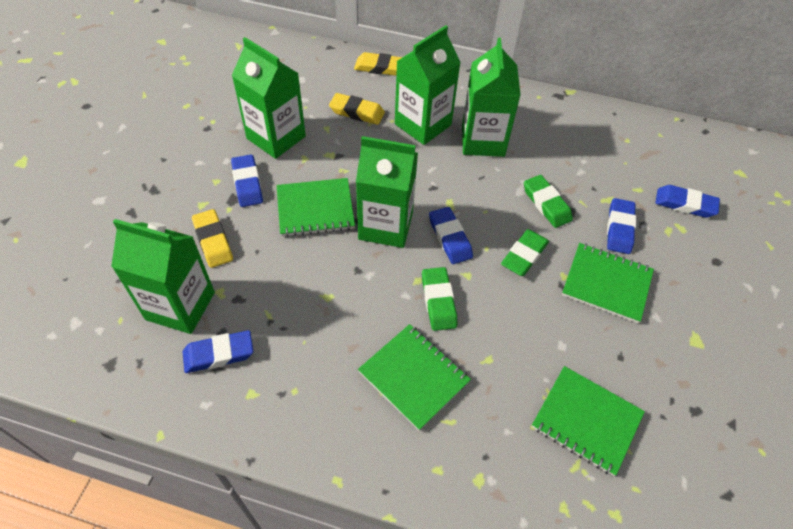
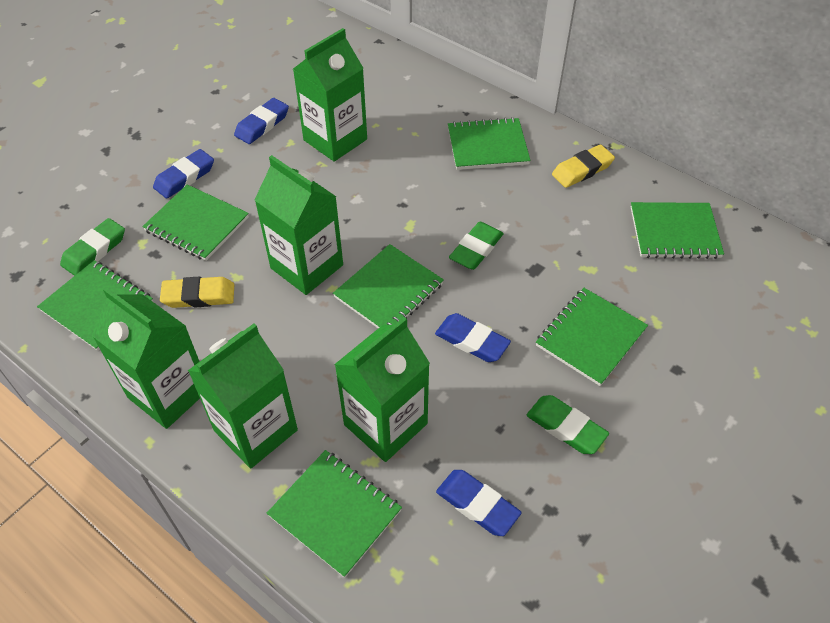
blue eraser: [183,330,253,373] [231,155,263,207] [429,207,473,264] [607,198,636,254] [655,185,720,218] = 5 -> [153,149,214,199] [234,98,289,144] [435,313,511,362] [436,470,521,536] = 4
green notebook: [277,178,355,237] [358,324,471,431] [532,366,645,476] [562,243,654,323] = 4 -> [37,260,153,351] [142,184,249,261] [267,450,402,578] [333,244,444,328] [448,117,531,170] [536,288,648,386] [631,202,724,259] = 7
yellow eraser: [192,209,233,268] [329,93,385,125] [354,52,402,76] = 3 -> [160,277,234,308] [552,145,615,188] = 2

